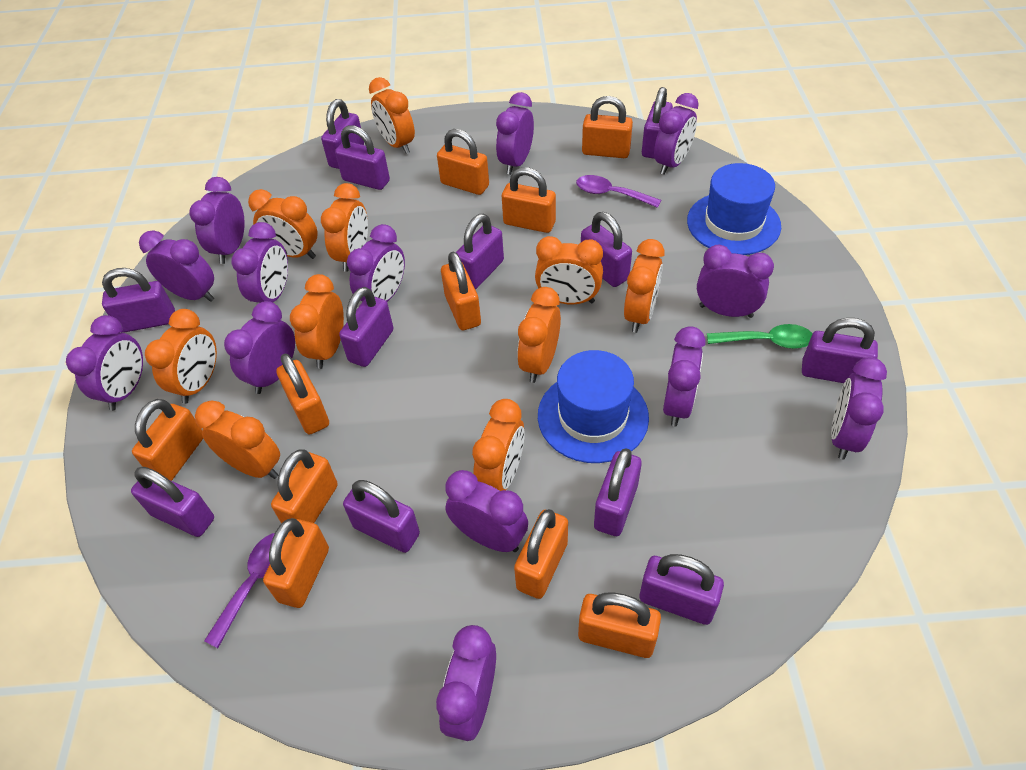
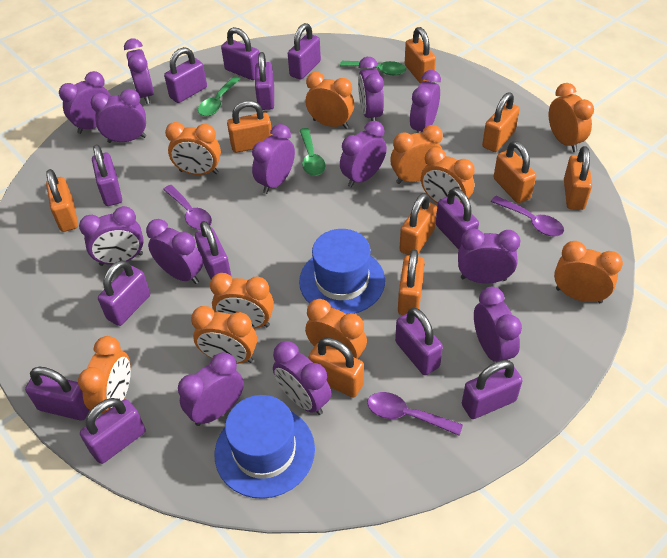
green spoon: [707,324,812,349] = 1 -> [198,76,240,116] [299,128,326,176] [340,61,406,75] = 3
orange padlock: [132,399,203,481] [263,518,329,608] [271,449,338,524] [276,354,329,435] [437,129,489,195] [441,252,481,330] [502,167,556,233] [514,509,568,599] [578,592,661,658] [582,96,633,158] = 10 -> [46,169,78,232] [227,100,272,153] [308,338,364,398] [398,249,425,315] [400,193,437,256] [405,27,436,83] [482,92,520,152] [493,141,536,203] [564,146,592,210] = 9
purple spoon: [204,533,275,648] [576,175,661,208] = 2 -> [163,185,212,230] [367,392,463,436] [491,196,564,236] = 3

